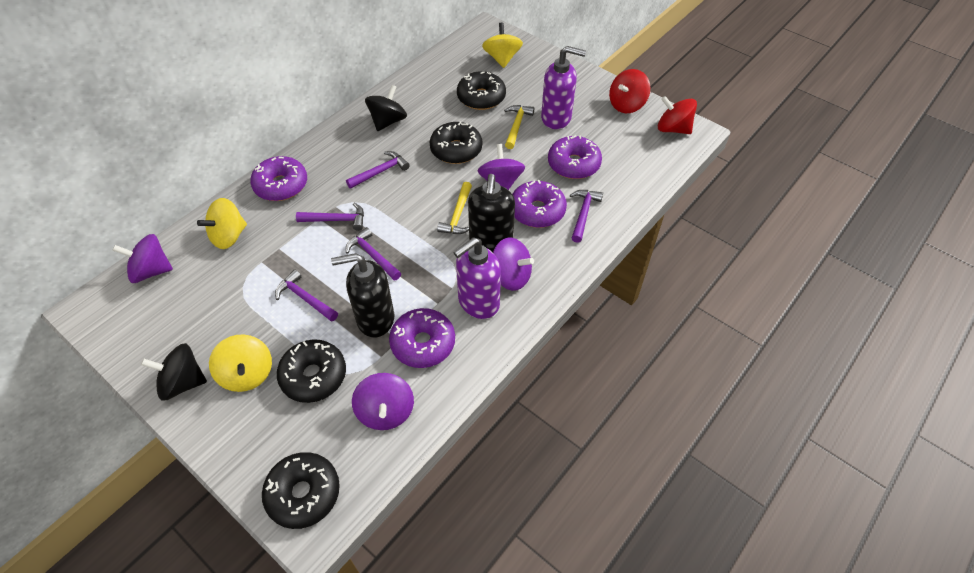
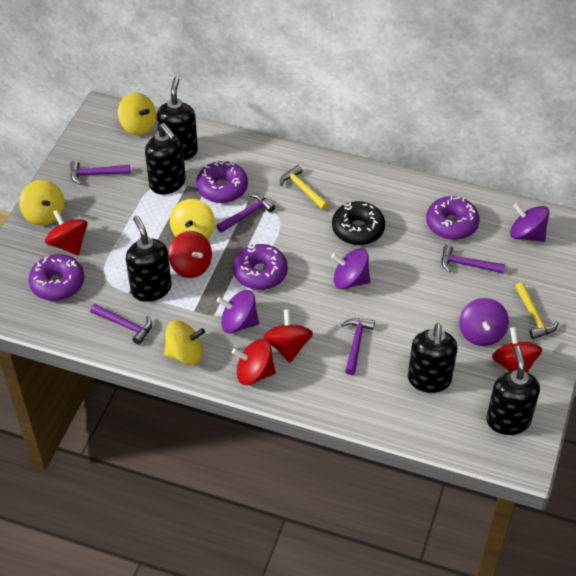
black donut: [262,452,340,529] [277,339,346,403] [430,122,482,164] [457,71,506,110] = 4 -> [332,201,385,245] = 1
black soap dispenser: [331,253,394,338] [468,174,515,252] = 2 -> [126,215,172,302] [145,123,186,194] [156,77,198,160] [408,323,458,393] [486,346,540,435] = 5
black spinning top: [141,343,207,401] [365,85,407,131] = 2 -> none = 0
purple soap dispenser: [453,237,501,319] [541,46,586,129] = 2 -> none = 0
red spinning top: [609,69,650,113] [658,96,697,134] = 2 -> [45,209,88,255] [169,231,212,278] [232,339,276,385] [263,309,313,363] [492,327,542,373] = 5
yellow spinning top: [197,198,247,249] [209,334,272,392] [482,23,523,68] = 3 -> [19,180,64,226] [118,93,156,135] [164,320,205,365] [170,199,215,239] = 4

